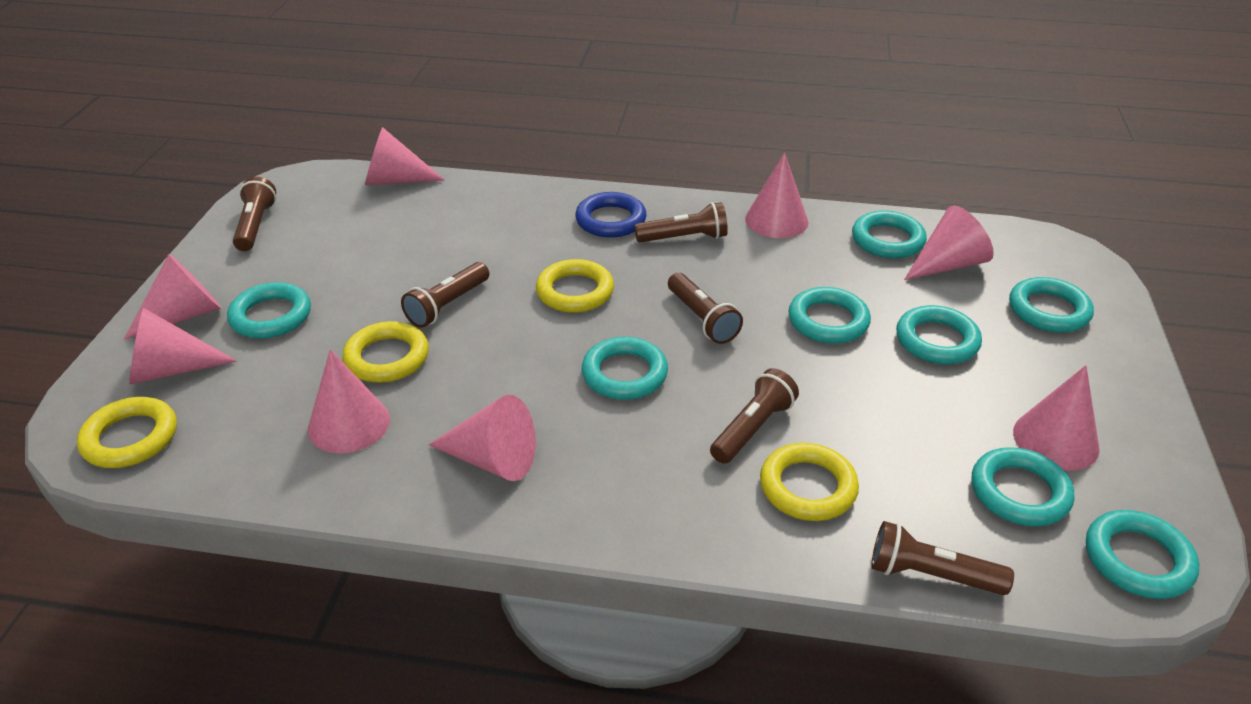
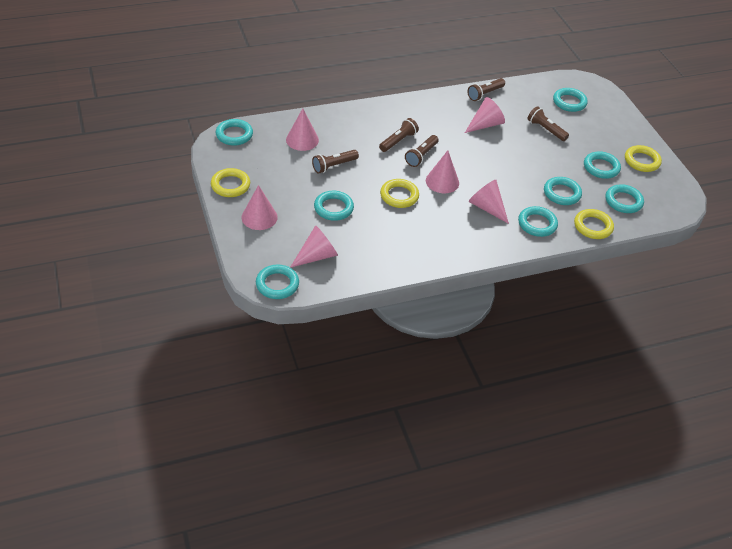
blue ring: [575,192,647,238] = 1 -> none = 0
brown flashlight: [233,176,276,251] [401,262,489,328] [635,202,728,242] [668,273,743,344] [710,368,799,464] [871,521,1014,595] = 6 -> [312,150,359,174] [379,118,419,152] [405,135,438,167] [467,78,505,101] [528,106,569,141] = 5
pink cone: [124,254,221,340] [129,308,237,385] [308,349,390,453] [365,127,445,185] [429,395,536,481] [745,153,808,238] [904,205,994,280] [1013,365,1100,471] = 8 -> [241,185,278,230] [286,108,319,151] [290,225,338,268] [426,150,459,193] [465,97,505,133] [468,180,509,224] = 6

